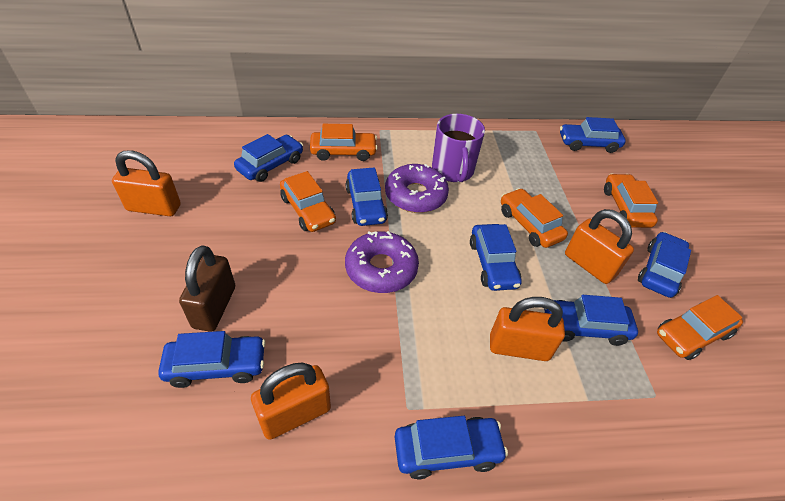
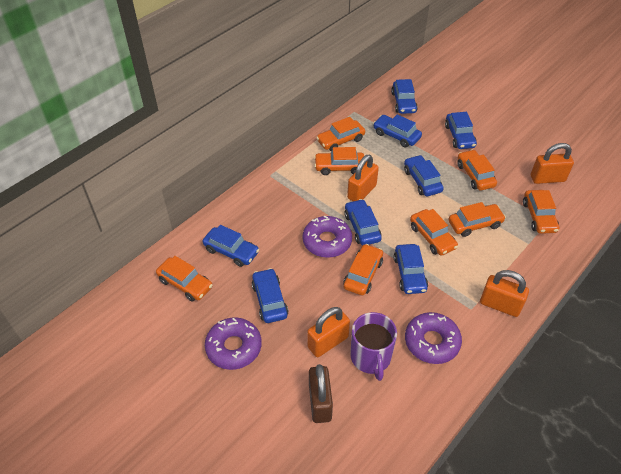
orange car: [280,171,336,232] [310,124,378,161] [501,188,568,248] [604,173,658,228] [657,295,743,360] = 5 -> [156,256,213,301] [314,147,364,175] [316,117,365,151] [343,244,383,295] [410,209,458,256] [449,202,506,237] [457,150,497,191] [523,190,559,234] = 8
purple donut: [345,231,419,293] [385,164,449,213] = 2 -> [205,317,262,370] [302,216,352,258] [405,312,462,364] = 3

